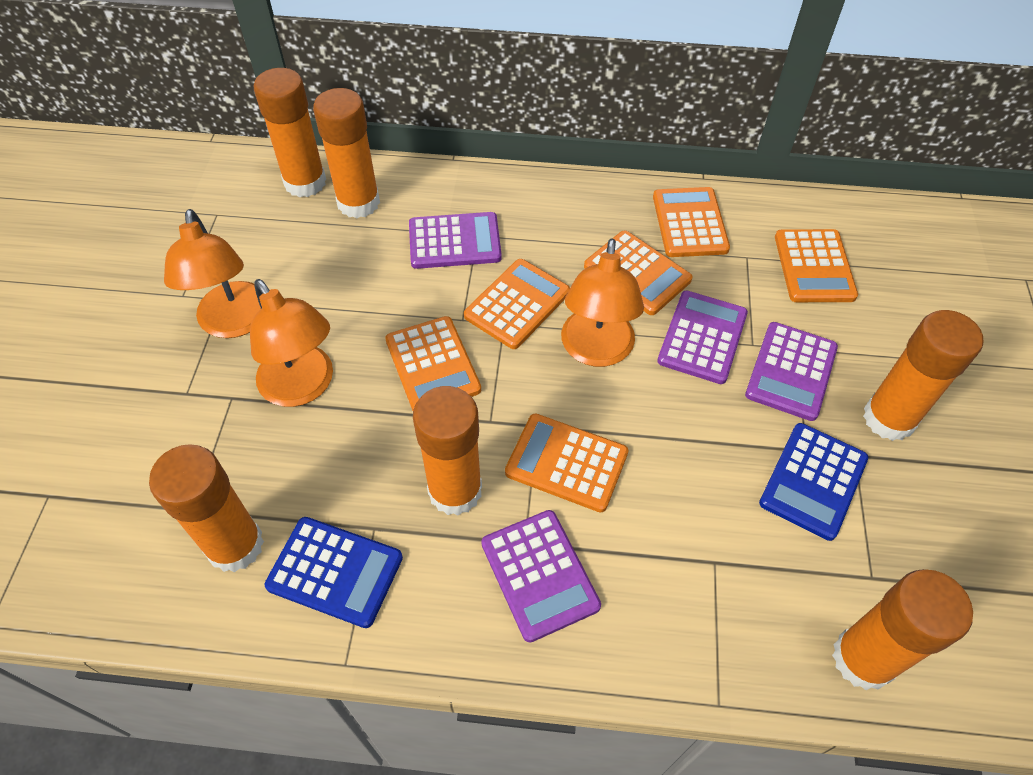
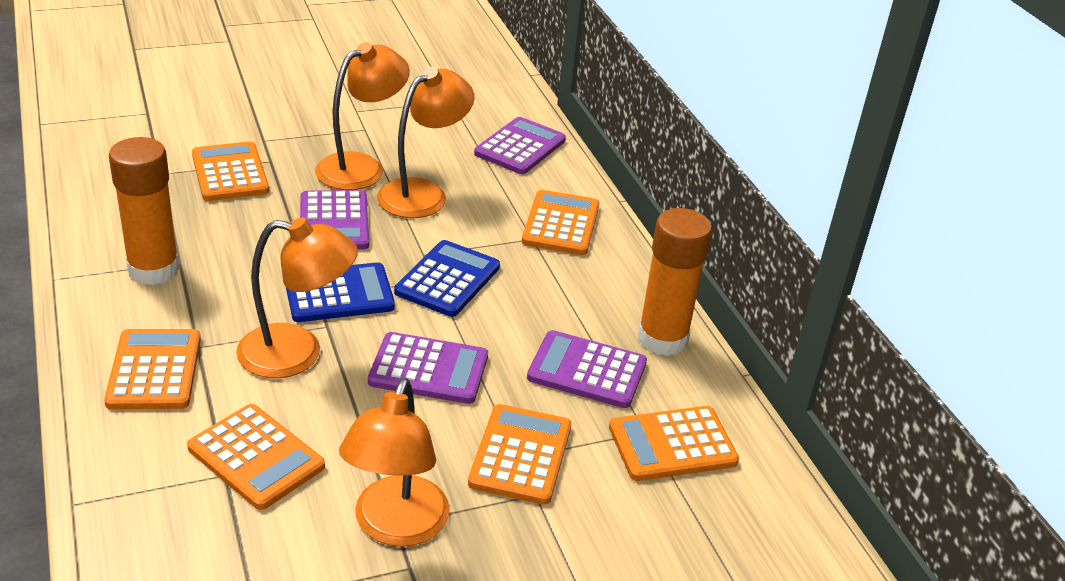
orange glue stick: [149,444,264,572] [253,68,326,197] [313,88,380,218] [413,386,482,516] [832,569,973,690] [863,310,983,441] = 6 -> [109,137,180,285] [638,208,712,356] = 2
orange lamp: [164,209,261,338] [250,279,333,407] [561,238,644,367] = 3 -> [236,217,358,378] [315,42,410,190] [339,378,450,547] [377,67,474,218] = 4

